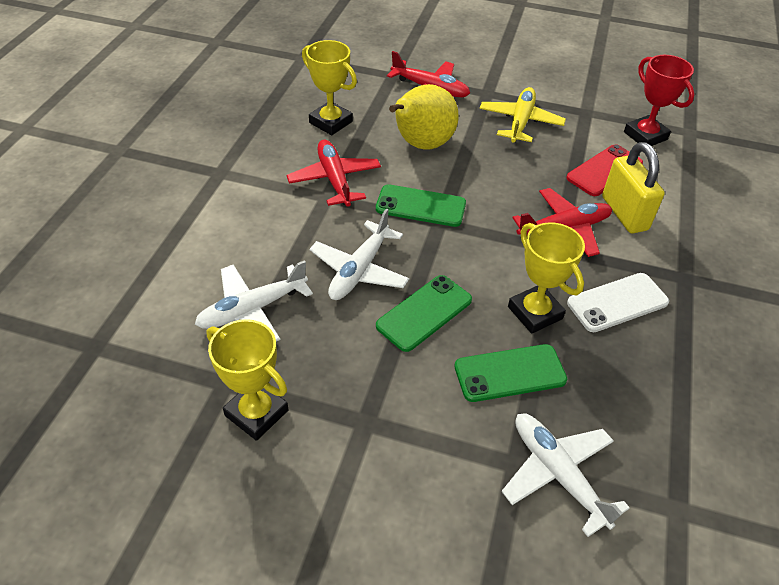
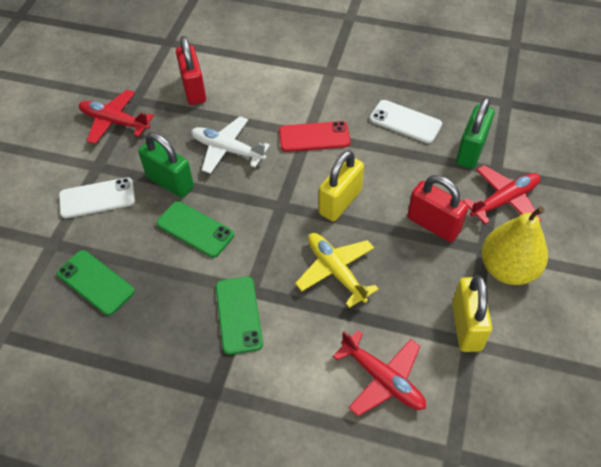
green padlock: none = 0 -> [138,132,194,198] [456,97,495,169] = 2
red padlock: none = 0 -> [176,36,206,105] [407,175,469,242] = 2
red trophy: [624,55,695,146] = 1 -> none = 0
white phone: [567,273,669,332] = 1 -> [59,177,135,218] [370,100,442,143] = 2
white plane: [195,260,313,341] [310,208,409,300] [502,413,630,537] = 3 -> [191,116,270,174] = 1
yellow padlock: [602,142,665,233] = 1 -> [319,150,364,221] [452,275,492,352] = 2
yellow trophy: [206,319,288,441] [302,40,357,135] [508,222,585,334] = 3 -> none = 0

